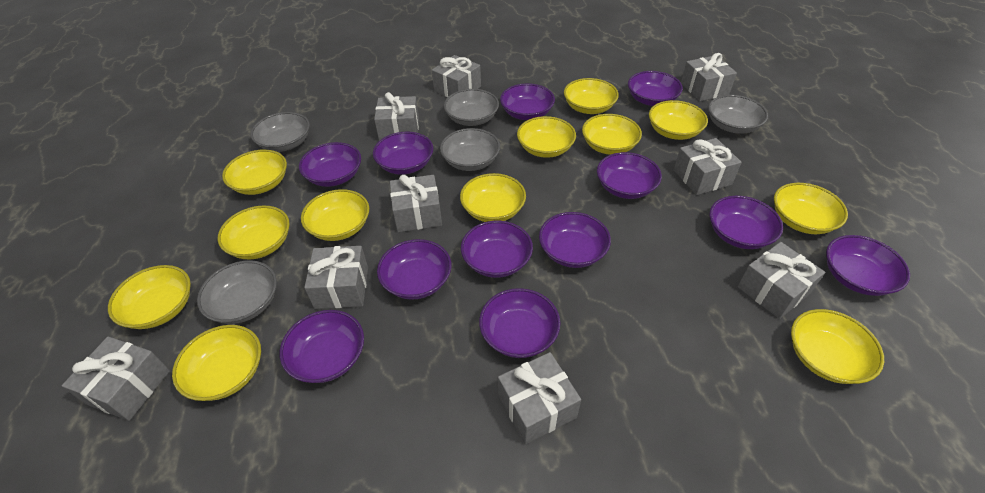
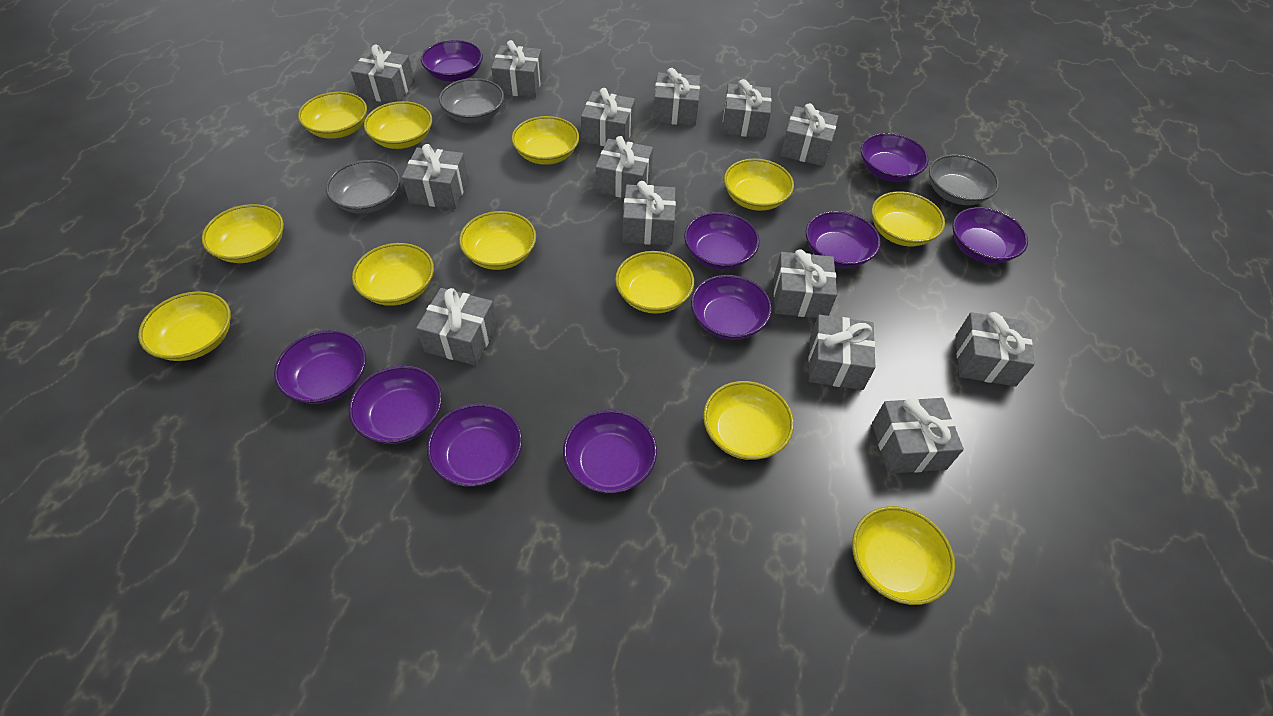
grey bowl: [197,260,277,324] [251,112,310,152] [440,128,500,171] [444,89,499,126] [708,95,768,134] = 5 -> [326,160,400,214] [439,78,504,123] [929,154,999,205] = 3
grey gift: [62,336,170,421] [304,246,368,309] [374,92,419,141] [390,175,442,232] [432,55,481,97] [498,352,581,444] [674,138,742,195] [681,53,737,101] [738,242,825,319] = 9 -> [351,44,415,103] [402,144,468,209] [416,288,497,366] [491,40,543,98] [581,88,635,146] [595,136,653,198] [623,181,676,245] [653,68,700,126] [722,79,772,138] [774,249,837,318] [780,103,838,166] [809,315,875,390] [872,398,964,474] [955,312,1035,387] = 14
purple bowl: [280,310,364,383] [299,142,361,187] [373,132,433,175] [377,239,452,300] [461,221,533,278] [479,288,561,358] [500,83,555,120] [539,212,611,268] [597,152,662,199] [628,71,683,106] [709,196,783,249] [826,235,910,296] = 12 -> [274,330,366,404] [349,365,442,444] [421,40,483,82] [427,403,522,487] [563,410,657,494] [684,212,760,270] [691,275,772,340] [806,211,881,268] [861,133,929,182] [952,207,1028,264] = 10

